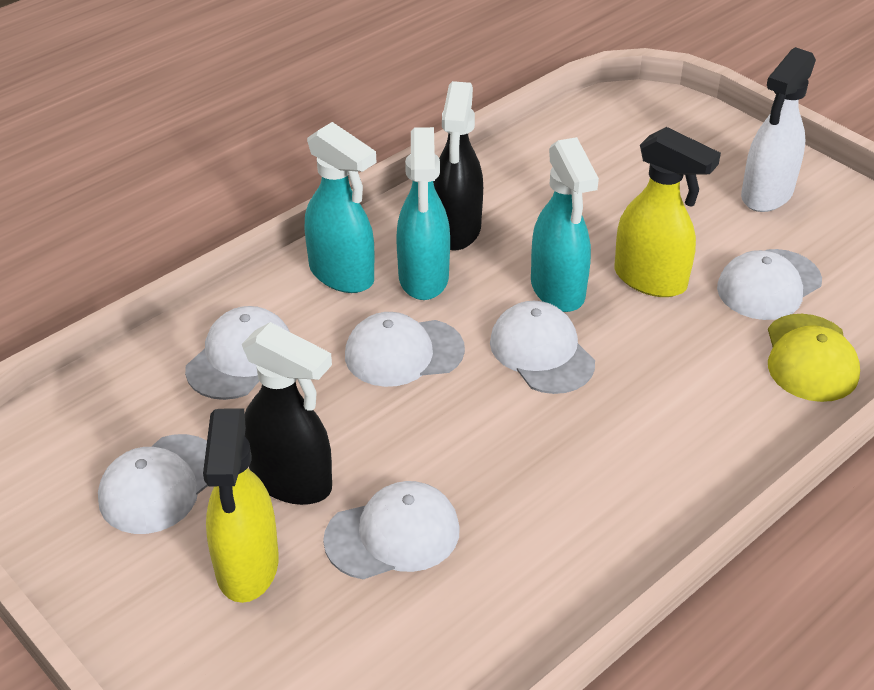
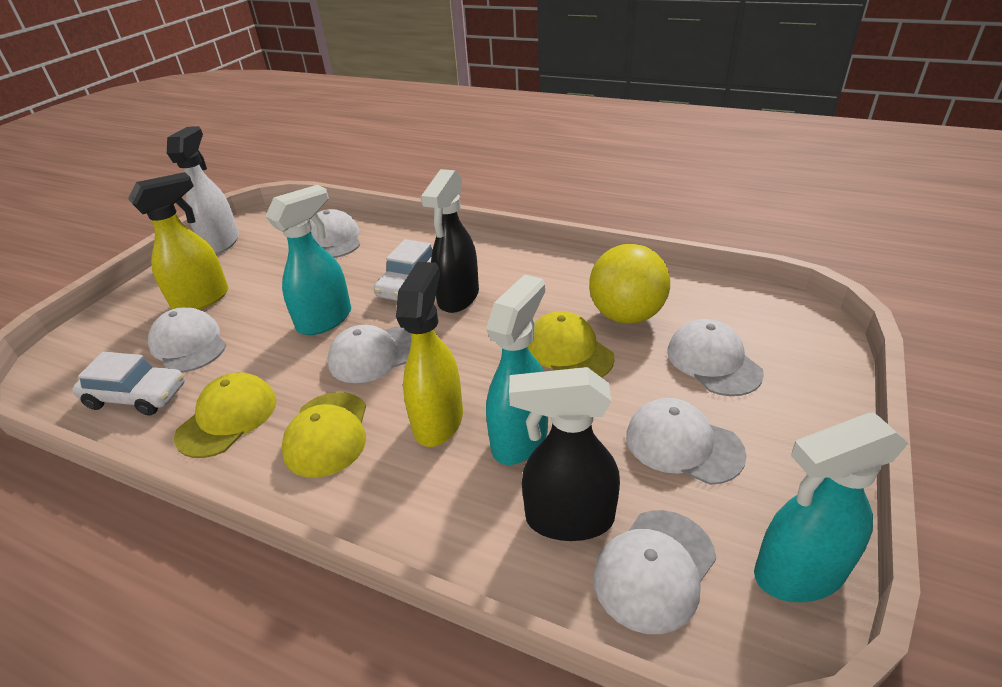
white car: none = 0 -> [72,352,185,416] [374,239,433,301] = 2
yellow ball: none = 0 -> [589,244,670,324] = 1
yellow cap: [768,314,860,402] = 1 -> [174,372,277,458] [281,392,366,478] [528,311,615,378] = 3

